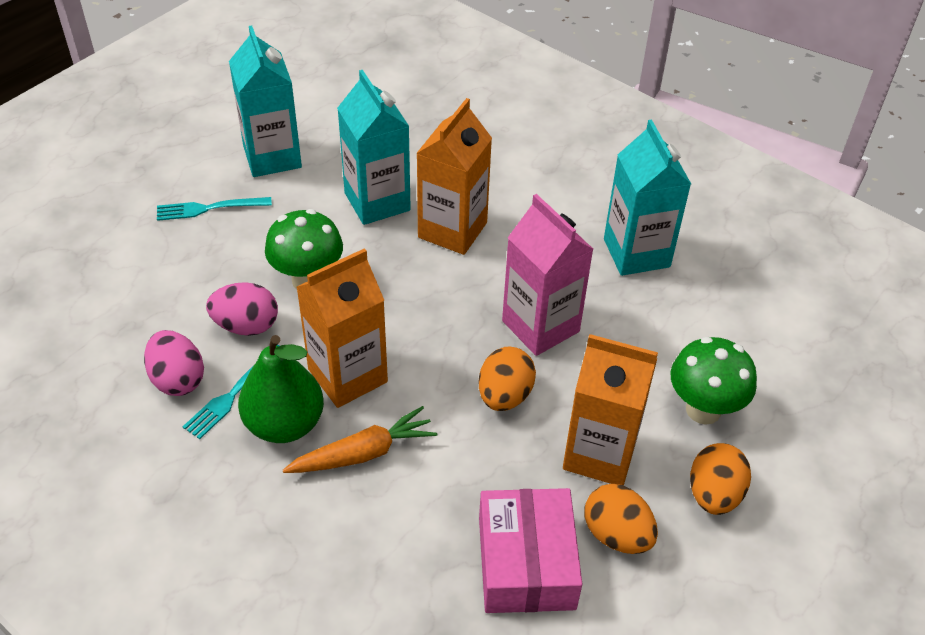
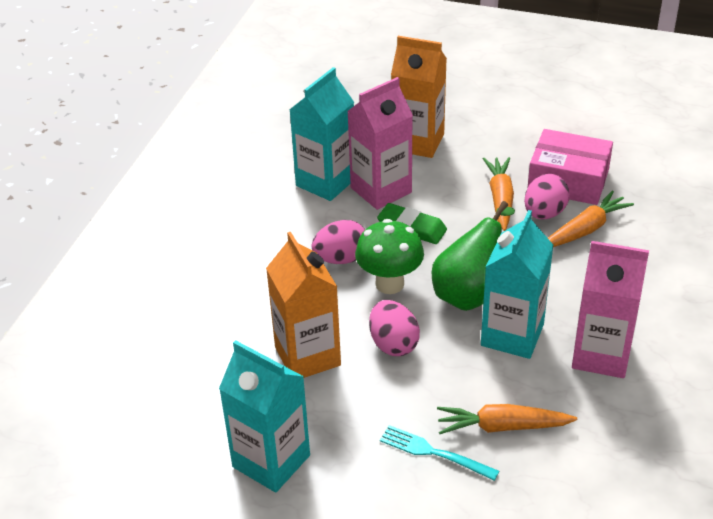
green eraser: none = 0 -> [377,203,447,244] = 1
green mushroom: [265,209,343,289] [671,337,757,425] = 2 -> [355,219,424,294] = 1
orange carrot: [283,406,437,473] = 1 -> [437,404,577,434] [483,157,514,231] [548,190,634,247] = 3
orange carton: [297,248,388,408] [416,98,492,255] [563,334,658,485] = 3 -> [266,232,341,378] [391,36,447,158] = 2
orange egg: [479,347,536,411] [585,484,658,554] [690,443,751,515] = 3 -> none = 0
pink carton: [502,194,593,356] = 1 -> [347,77,413,210] [572,241,649,378] = 2
pink egg: [144,330,204,396] [206,282,278,336] = 2 -> [312,220,365,264] [369,300,420,356] [524,174,570,219] = 3
turquoise fork: [157,197,272,221] [183,345,279,439] = 2 -> [380,425,499,481] = 1

